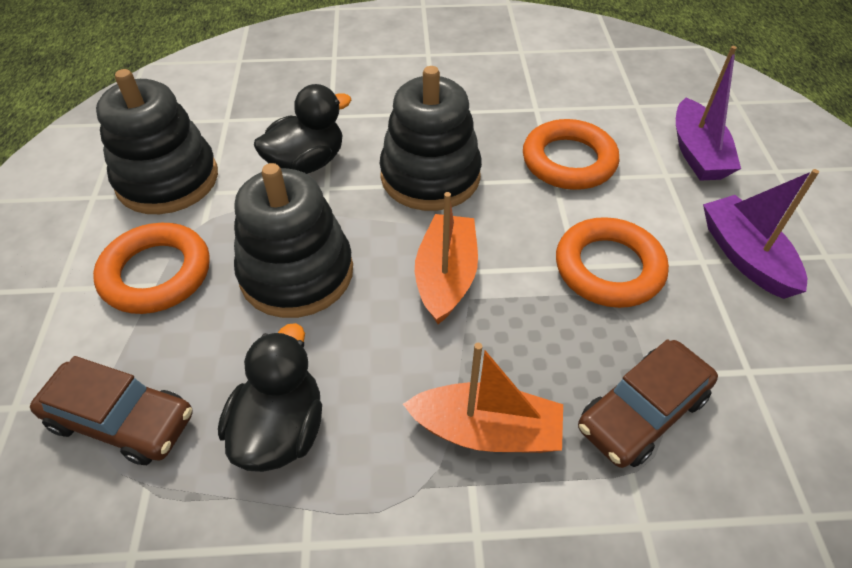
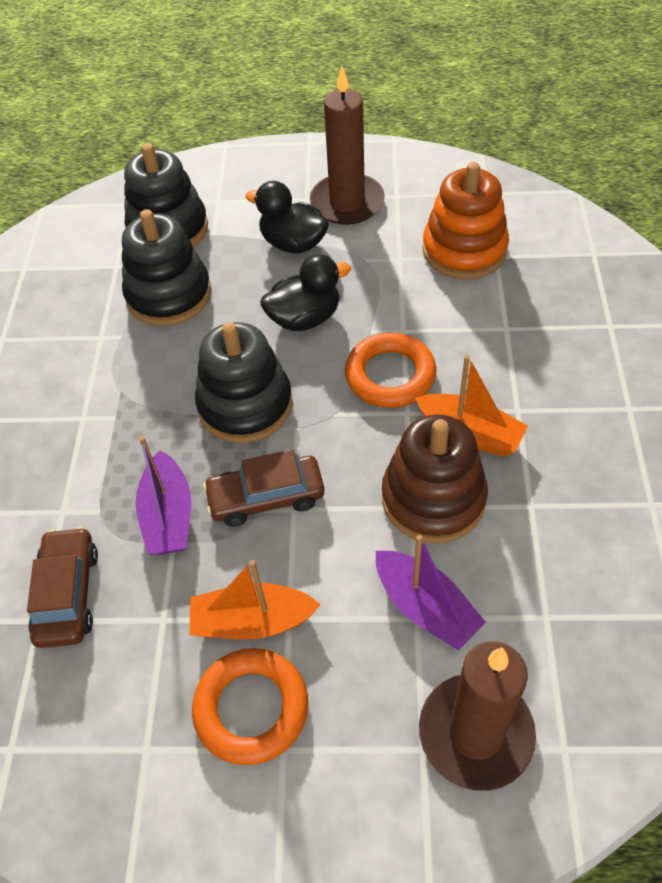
brown candle: none = 0 -> [310,66,385,225] [419,641,536,791] = 2
brown stacking toy: none = 0 -> [382,414,488,543] = 1
orange ring: [93,223,210,314] [523,119,619,190] [556,217,669,308] = 3 -> [192,648,308,765] [345,333,437,408] = 2
orange stacking toy: none = 0 -> [422,162,509,279] = 1

